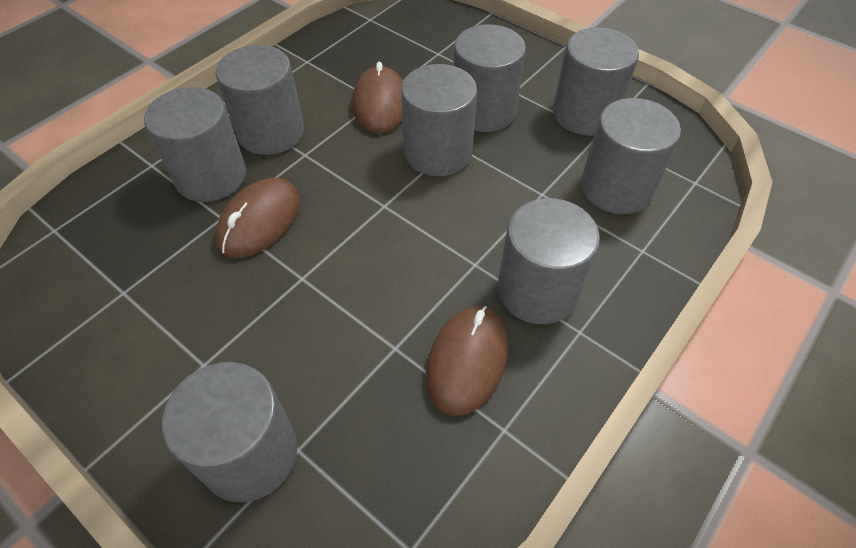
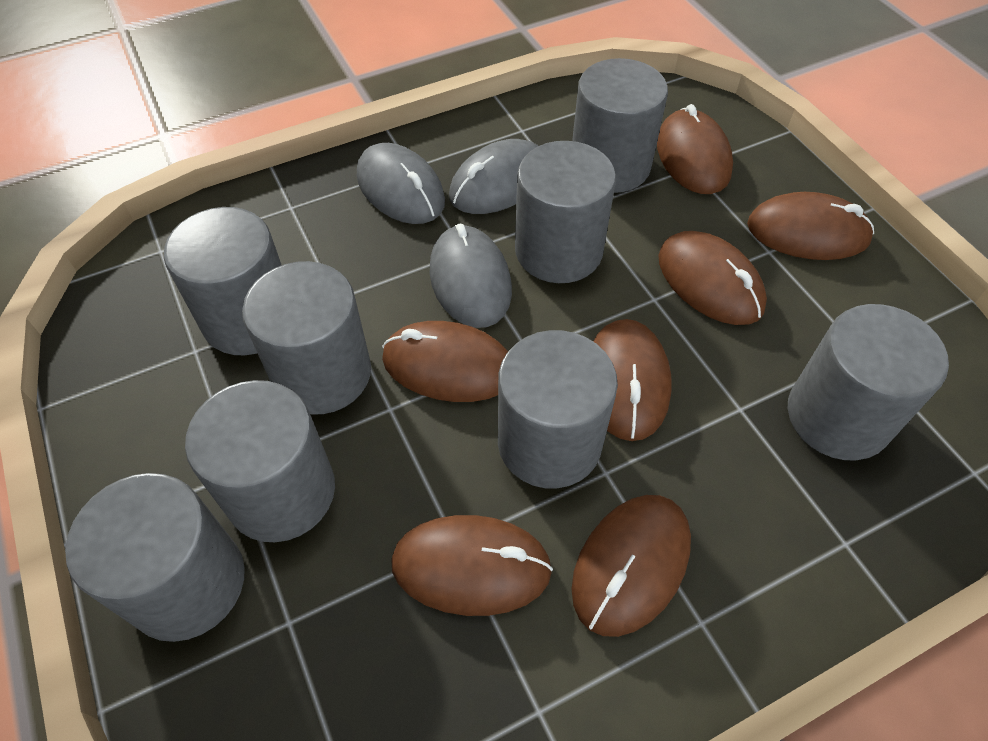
brown mouse: [215,178,300,258] [352,62,403,134] [426,306,508,416] = 3 -> [382,321,508,402] [391,515,553,616] [572,495,691,637] [593,319,671,441] [657,104,733,194] [658,231,767,325] [747,192,874,260] = 7
grey mouse: none = 0 -> [357,143,445,224] [430,224,512,328] [449,139,538,214] = 3

